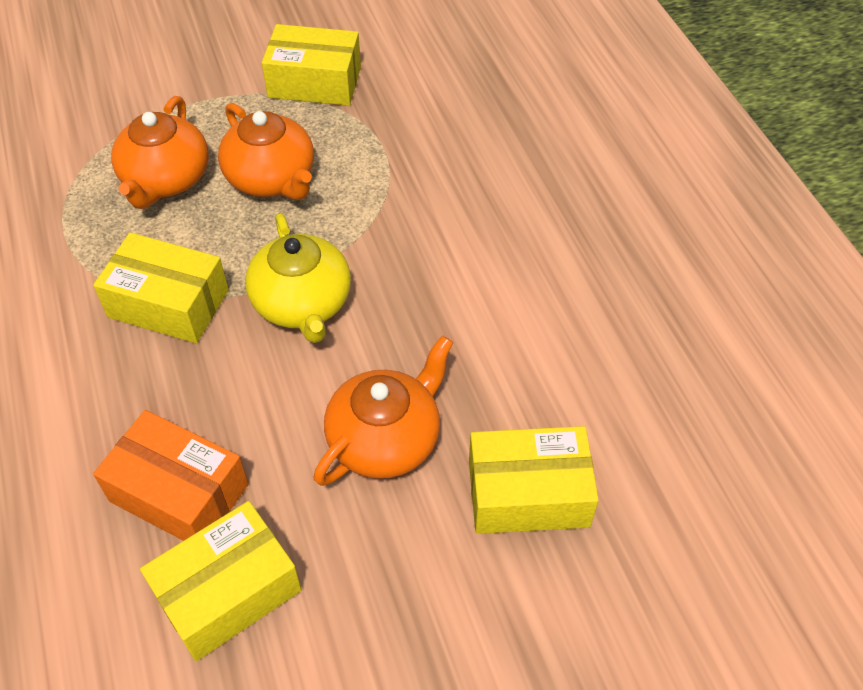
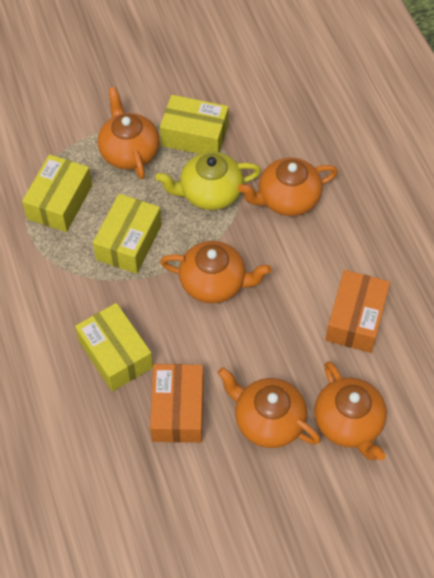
orange box: [93,410,248,541] = 1 -> [150,364,204,443] [325,270,390,353] = 2
orange teapot: [111,96,209,209] [218,103,314,200] [314,336,453,486] = 3 -> [98,87,160,180] [160,241,271,303] [218,367,321,448] [238,158,338,216] [314,361,387,461] = 5

